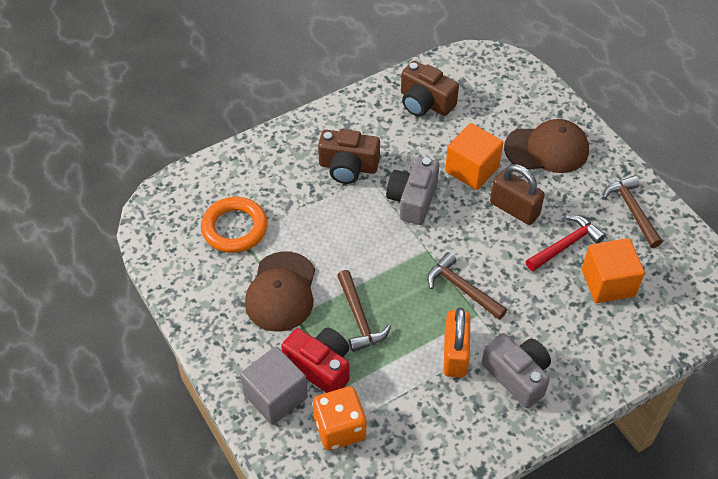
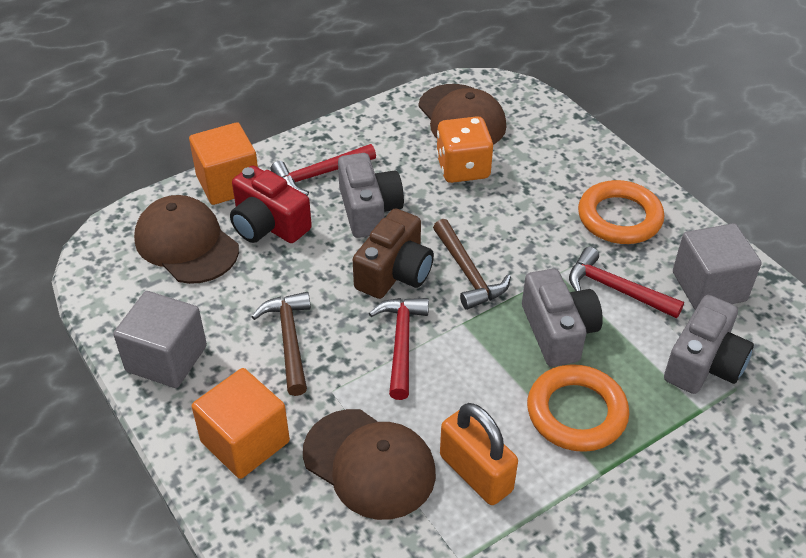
brown camera: [318,129,380,184] [401,61,459,117] = 2 -> [353,208,434,299] = 1
brown cap: [245,251,315,332] [504,119,589,173] = 2 -> [134,195,239,284] [303,409,436,520] [418,84,506,145] = 3
brown hammer: [337,270,391,352] [427,252,507,320] [603,175,662,248] = 3 -> [252,292,311,396] [433,219,511,310] = 2
brown padlock: [490,164,545,225] = 1 -> none = 0
grey camera: [386,157,439,225] [482,333,551,408] = 2 -> [338,153,404,238] [522,269,603,367] [664,295,754,394] = 3
grey cube: [240,346,308,425] = 1 -> [113,291,207,388] [673,223,762,310] = 2
orange ring: [201,197,268,253] = 1 -> [527,364,629,452] [578,180,664,244] = 2
red hammer: [526,215,606,271] = 1 -> [270,144,376,196] [369,298,429,400] [569,247,684,319] = 3

